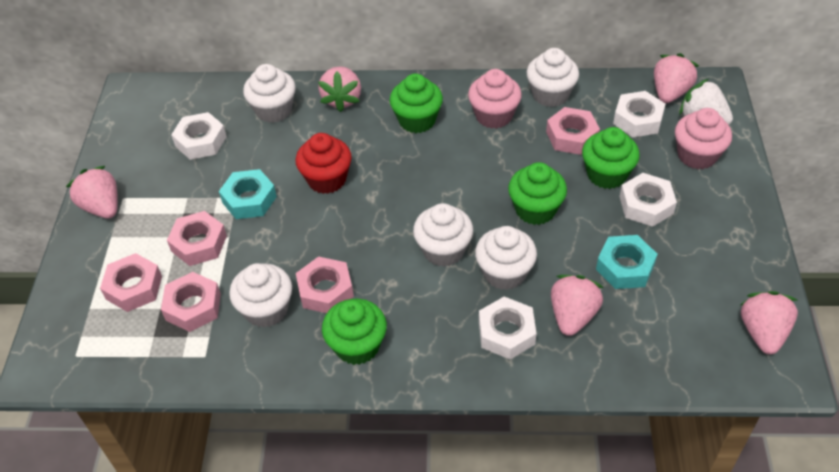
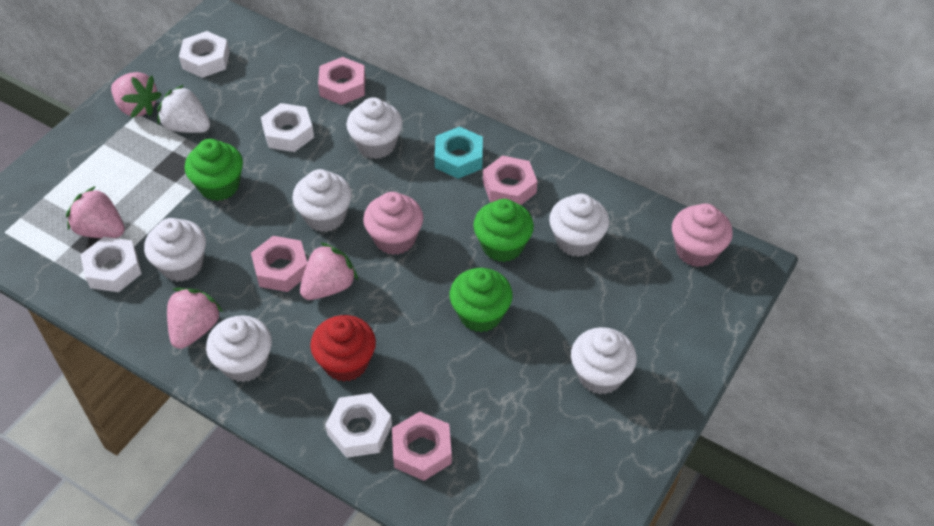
green cupcake: [322,299,387,365] [389,74,443,133] [508,162,567,225] [582,127,640,189] = 4 -> [185,139,243,201] [450,268,513,333] [473,199,534,262] = 3
pink nut: [100,253,162,312] [161,272,221,332] [167,211,227,266] [296,256,354,313] [546,107,600,155] = 5 -> [251,236,307,292] [318,57,366,105] [392,412,452,481] [483,155,537,205] = 4
pink strawberry: [66,166,118,219] [318,66,361,112] [551,275,604,336] [654,53,699,103] [741,291,798,355] = 5 -> [66,186,125,238] [111,72,162,118] [167,288,223,349] [300,242,358,300] = 4
turquoise nut: [219,169,277,219] [596,235,657,289] = 2 -> [435,127,483,179] = 1
white cupcake: [229,263,292,328] [243,64,296,123] [413,203,473,267] [475,226,537,290] [526,48,579,107] = 5 -> [144,218,206,282] [206,316,272,382] [292,169,352,232] [346,97,403,159] [549,194,609,257] [571,327,637,395] = 6

